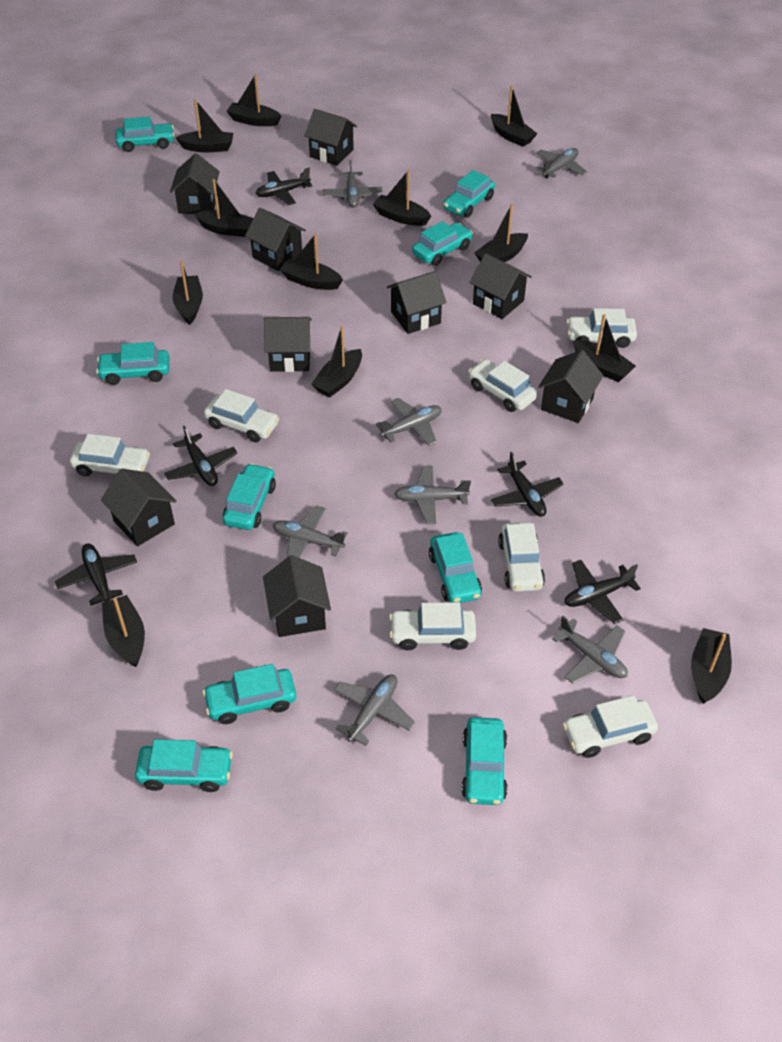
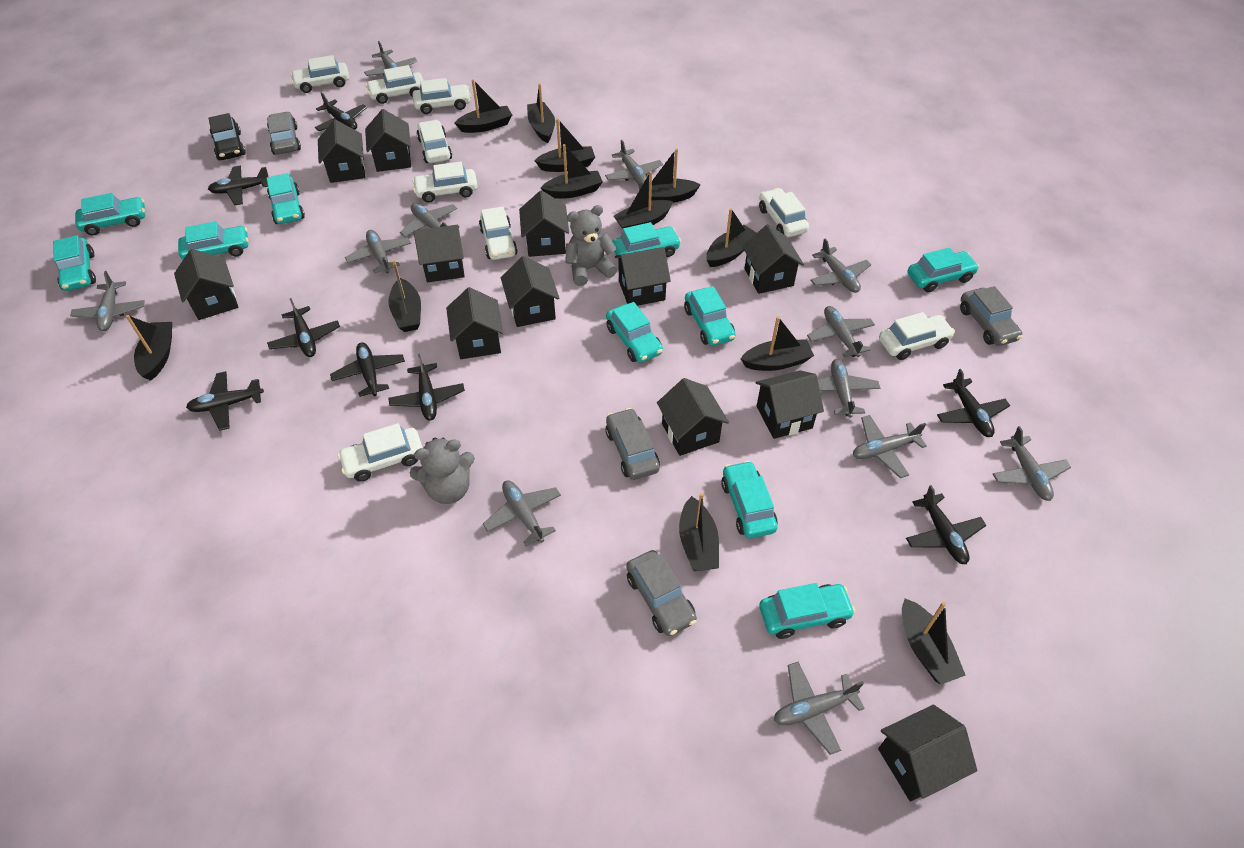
black car: none = 0 -> [208,113,246,160] = 1
black house: [101,469,176,547] [170,153,220,214] [245,208,306,271] [263,555,331,637] [264,317,312,372] [304,109,357,166] [387,271,447,334] [469,253,532,319] [538,350,604,423] = 9 -> [174,249,238,320] [318,120,365,183] [365,109,411,172] [414,225,465,282] [446,287,503,359] [501,256,559,327] [519,190,569,257] [615,247,671,306] [657,378,729,456] [742,224,804,294] [755,370,824,439] [878,704,977,802] = 12
black plane: [55,543,137,605] [164,425,237,486] [255,168,312,205] [491,452,564,517] [565,560,641,624] = 5 -> [186,371,264,431] [208,166,268,205] [267,298,340,357] [315,92,367,131] [330,342,405,397] [388,353,465,421] [906,485,986,564] [937,369,1010,437] = 8
grey car: none = 0 -> [267,112,301,155] [605,408,660,480] [626,550,697,636] [960,286,1023,346] = 4
grey plane: [273,506,348,558] [322,160,382,207] [334,674,415,746] [376,398,442,446] [394,466,471,524] [535,148,587,178] [552,616,628,684] = 7 -> [70,271,145,331] [345,230,411,273] [364,41,417,76] [400,203,457,237] [483,481,561,546] [605,140,663,184] [774,662,865,755] [807,306,875,357] [810,239,871,293] [818,359,880,418] [853,415,927,478] [993,426,1071,501] = 12
grey teddy bear: none = 0 -> [410,438,475,504] [566,205,617,286] = 2
turquoise car: [96,342,169,385] [115,116,175,152] [135,739,233,792] [203,664,296,724] [223,463,276,530] [412,221,473,266] [429,532,482,603] [444,170,495,218] [461,717,508,805] = 9 -> [53,235,96,291] [75,193,145,236] [178,221,248,260] [266,173,305,224] [606,302,663,363] [612,222,681,260] [684,286,736,346] [721,461,778,538] [759,583,855,639] [908,247,979,292] = 10
white car: [70,434,150,476] [204,389,279,442] [389,602,476,651] [468,359,538,412] [498,522,545,592] [562,695,658,758] [566,308,637,348] = 7 -> [290,55,349,93] [338,423,423,482] [366,65,424,104] [412,162,478,203] [413,78,471,114] [416,120,452,163] [479,206,518,260] [759,188,809,237] [879,312,955,360] = 9

